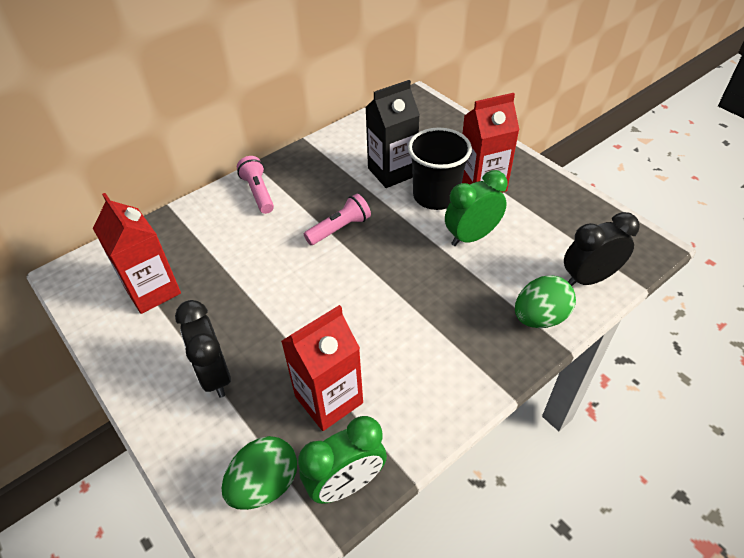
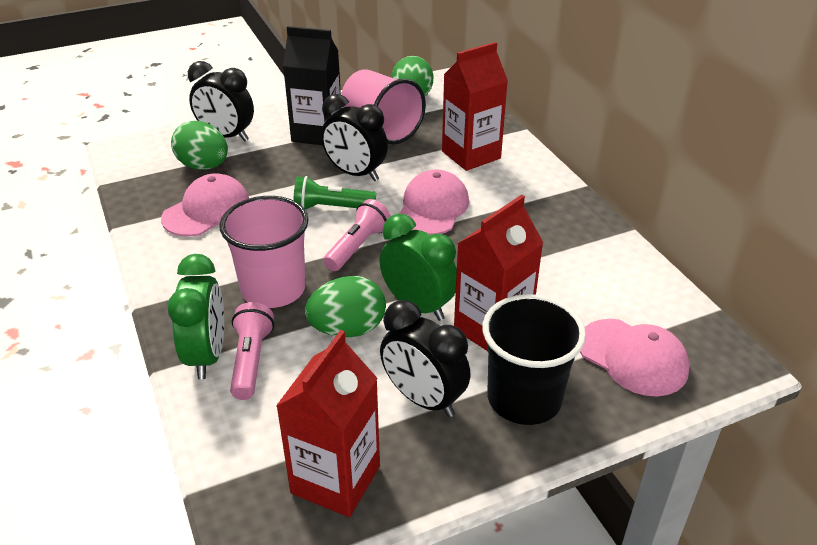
black clock: [175,300,231,398] [564,212,640,286] = 2 -> [188,61,254,141] [321,94,388,181] [380,300,471,417] = 3
green egg: [222,436,297,510] [515,275,576,328] = 2 -> [171,121,228,170] [305,276,386,337] [391,56,433,96] = 3
green flashlight: none = 0 -> [293,176,376,210] = 1
pink cap: none = 0 -> [161,173,249,237] [399,169,469,235] [580,319,690,396] = 3
pink cup: none = 0 -> [219,196,309,308] [341,69,426,144] = 2

